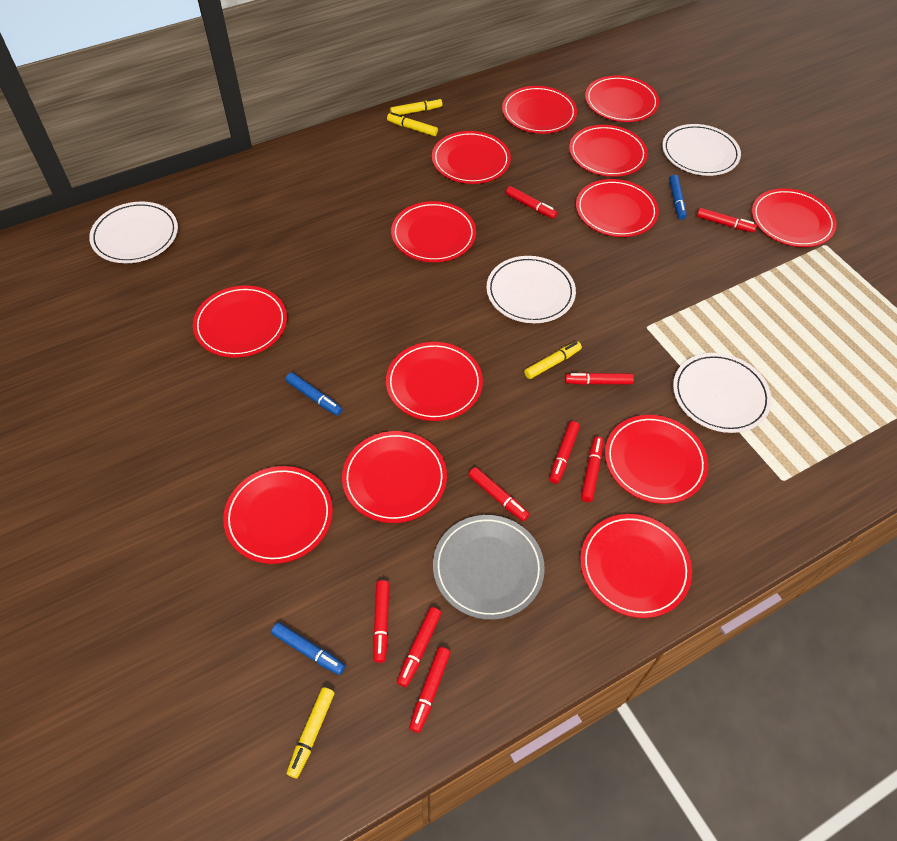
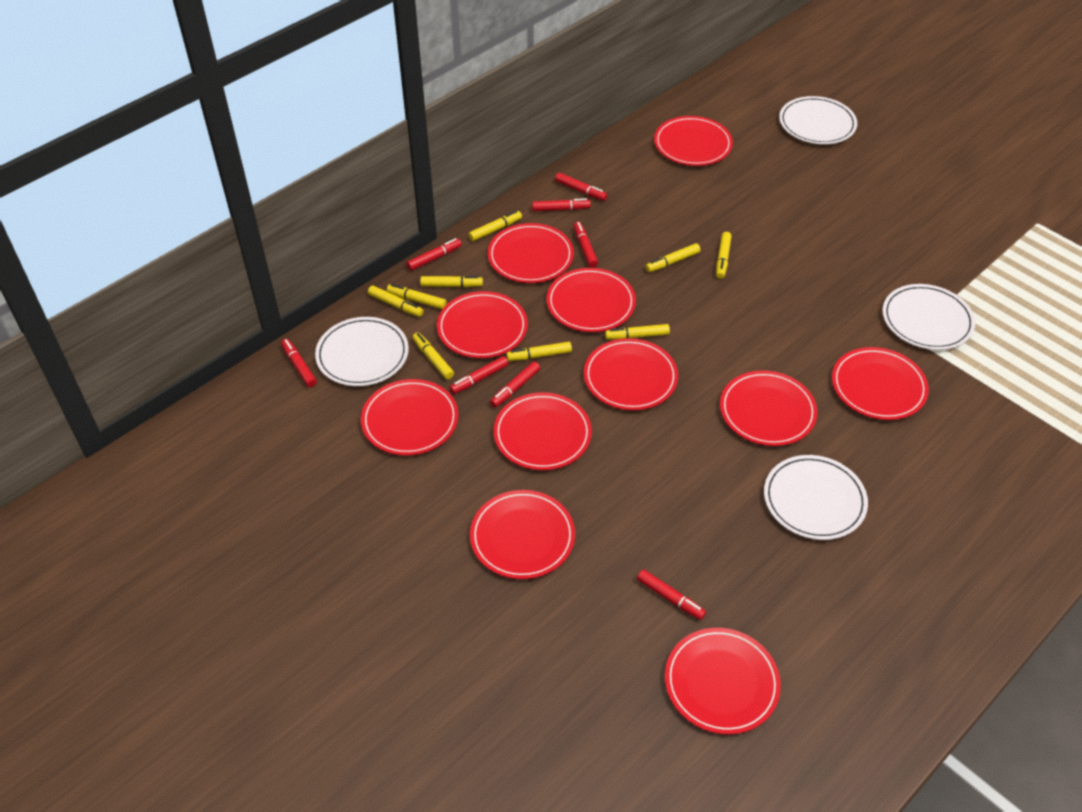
blue marker: [271,622,345,675] [285,372,343,416] [669,175,687,220] = 3 -> none = 0
grey plate: [433,515,545,620] = 1 -> none = 0
red marker: [373,580,389,663] [397,607,442,687] [409,647,451,733] [468,467,530,521] [506,186,557,219] [549,421,580,484] [565,372,634,385] [581,436,603,502] [697,208,757,233] = 9 -> [281,339,317,387] [407,238,462,271] [449,356,509,394] [490,361,540,408] [532,198,591,211] [555,173,607,201] [573,222,598,267] [637,570,706,620] = 8
red plate: [193,285,287,358] [223,466,333,564] [342,431,447,523] [386,342,483,421] [391,201,476,262] [432,131,511,184] [502,86,577,134] [569,125,648,177] [576,179,659,237] [580,514,692,618] [585,75,659,122] [605,415,708,504] [752,188,837,247] = 13 -> [361,379,458,456] [437,291,528,358] [470,490,575,579] [488,223,574,283] [493,392,592,470] [546,268,636,332] [584,338,678,410] [654,116,733,166] [665,628,781,735] [720,370,818,446] [832,347,929,420] = 11
yellow marker: [287,687,335,778] [387,112,438,136] [390,98,442,115] [524,341,582,379] = 4 -> [368,285,424,317] [387,284,447,309] [412,332,454,379] [420,276,483,287] [468,211,522,241] [506,342,572,361] [605,324,670,340] [645,243,700,272] [716,232,732,279] = 9

